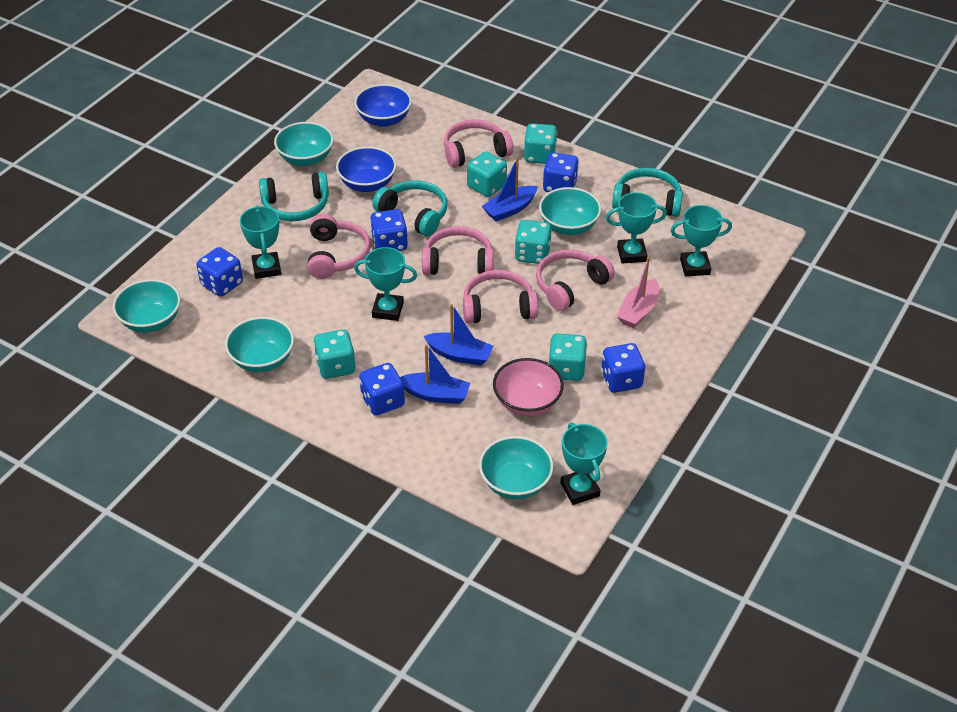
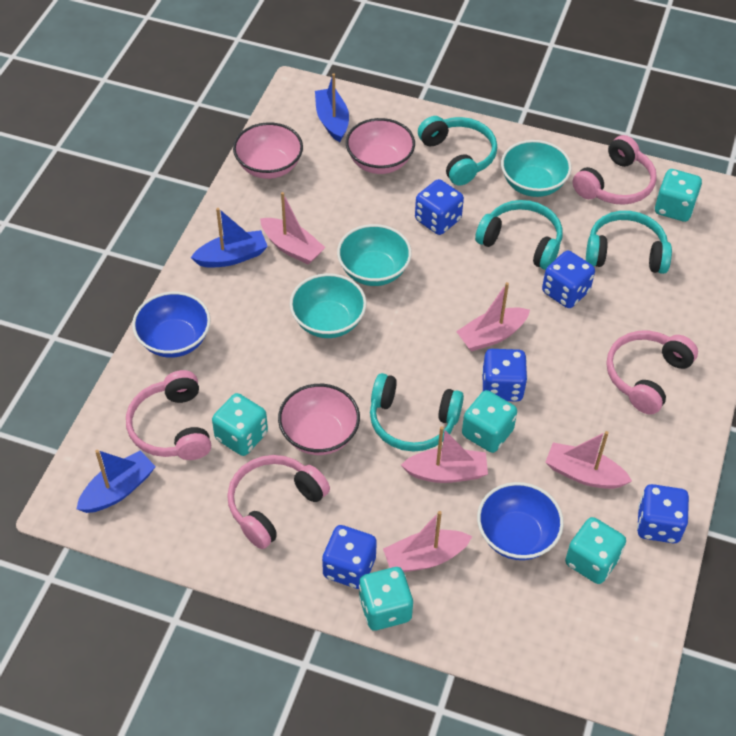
pink boat: [617,257,659,328] = 1 -> [260,192,326,265] [383,511,472,572] [401,427,488,483] [456,282,530,351] [545,431,632,489] = 5
pink bowl: [493,358,564,416] = 1 -> [233,122,303,179] [278,384,360,455] [346,118,415,174] = 3
pink headphones: [308,214,371,279] [422,226,494,275] [444,119,513,168] [463,270,538,324] [536,249,615,311] = 5 -> [126,370,211,460] [227,455,330,549] [573,135,657,205] [606,330,698,415] = 4
turquoise bowl: [113,279,180,333] [225,317,294,372] [274,122,334,166] [479,436,554,499] [539,187,601,235] = 5 -> [290,273,367,338] [337,224,412,286] [501,140,572,197] = 3
turquoise headphones: [259,172,329,221] [372,180,447,236] [612,168,683,217] = 3 -> [370,373,464,452] [418,116,497,186] [475,200,562,270] [586,211,672,274] = 4
turquoise trophy: [240,206,281,279] [354,247,417,321] [561,423,608,505] [606,192,667,264] [671,205,732,276] = 5 -> none = 0

